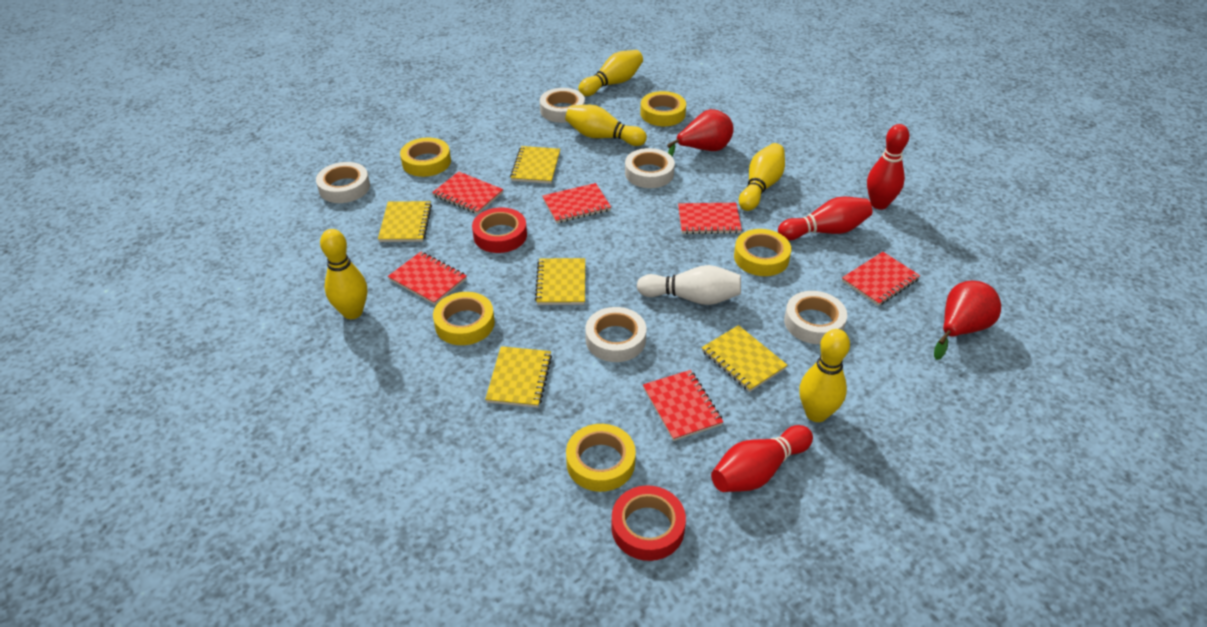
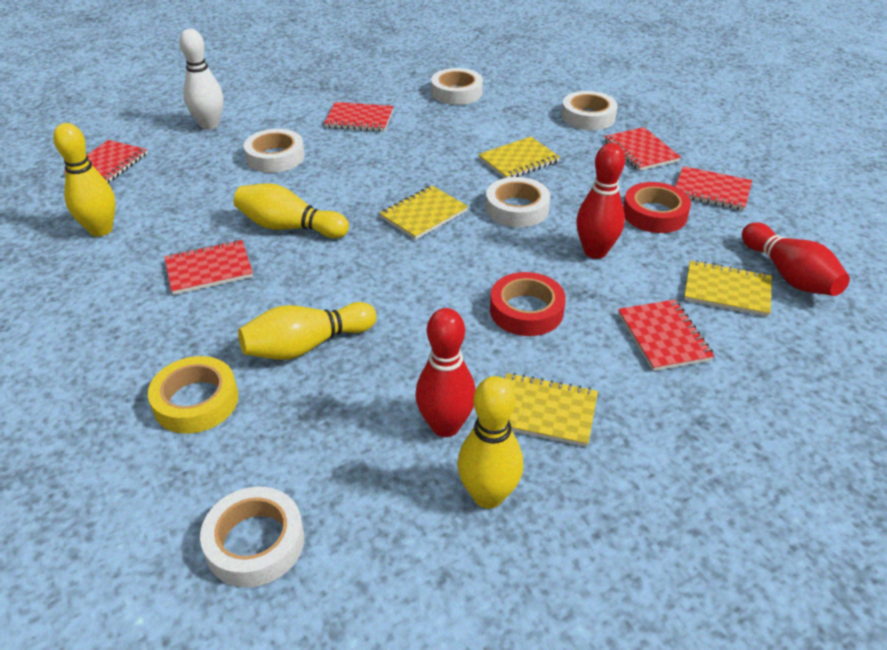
red pear: [667,109,734,157] [934,281,1001,360] = 2 -> none = 0
yellow bowling pin: [320,229,367,319] [565,105,647,146] [578,50,643,96] [739,143,785,211] [799,329,850,422] = 5 -> [53,123,115,237] [234,183,349,238] [238,302,377,360] [458,376,523,509] = 4
yellow notebook: [378,201,432,242] [485,346,552,408] [510,146,560,184] [535,258,585,305] [702,325,788,392] = 5 -> [379,186,468,240] [478,136,560,178] [505,373,598,447] [684,260,772,317] = 4
yellow tape: [400,137,451,177] [433,292,495,345] [566,424,636,492] [640,91,686,126] [734,229,791,276] = 5 -> [148,356,238,434] = 1

